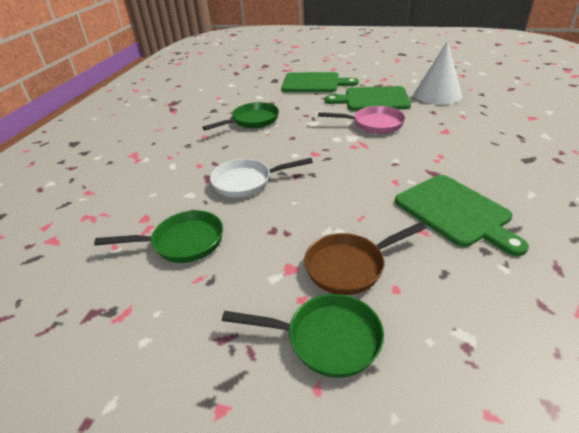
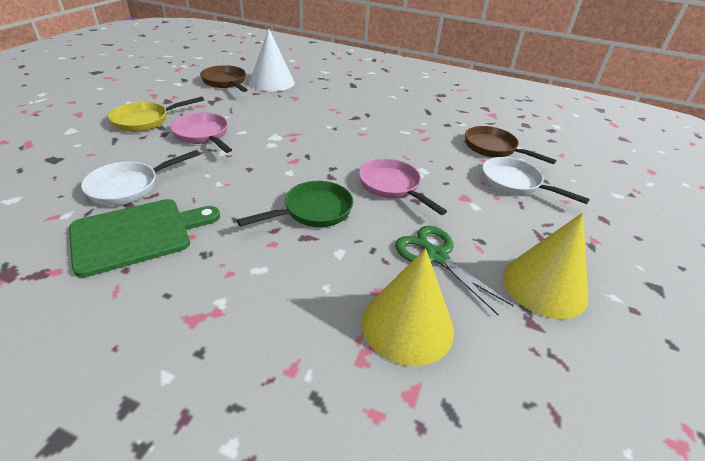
brown pan: [304,222,427,295] = 1 -> [200,65,248,92] [465,126,556,164] = 2
green cutting board: [281,72,359,92] [325,86,411,111] [395,175,529,256] = 3 -> [69,199,220,278] = 1
green pan: [94,210,223,263] [202,102,279,130] [222,294,384,378] = 3 -> [237,181,353,227] = 1
green scissors: none = 0 -> [395,226,513,316] = 1
pink pan: [318,106,405,134] = 1 -> [170,112,232,153] [359,159,447,215] = 2
white pan: [210,158,313,198] = 1 -> [81,150,200,205] [482,157,590,204] = 2
yellow cone: none = 0 -> [362,248,454,366] [503,213,588,319] = 2
yellow pan: none = 0 -> [108,97,204,132] = 1

